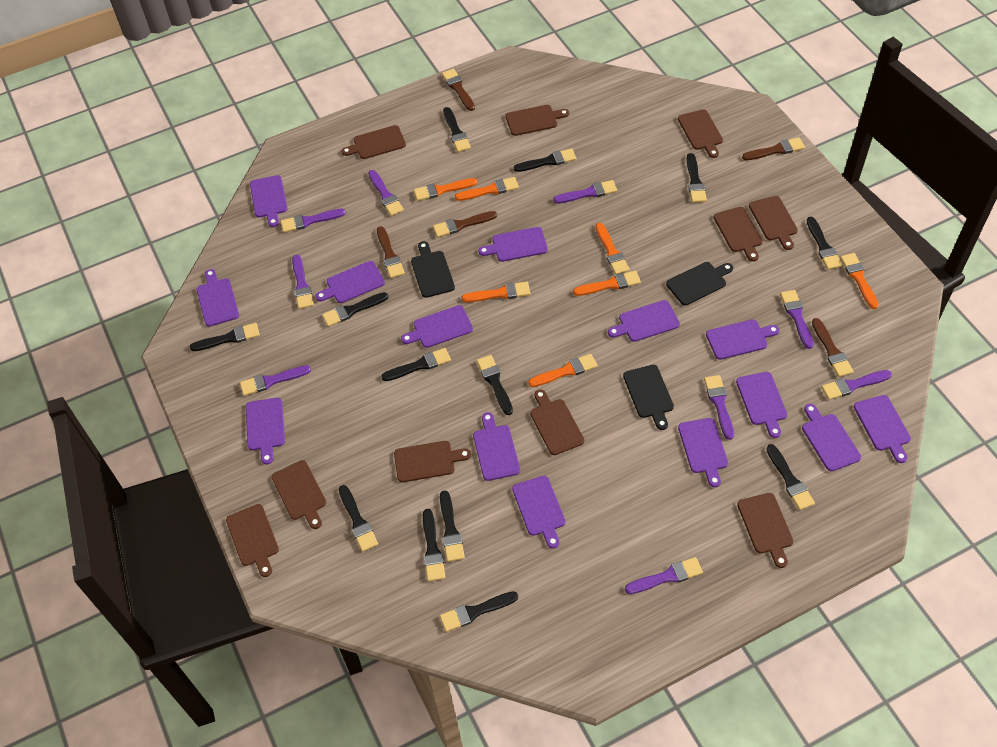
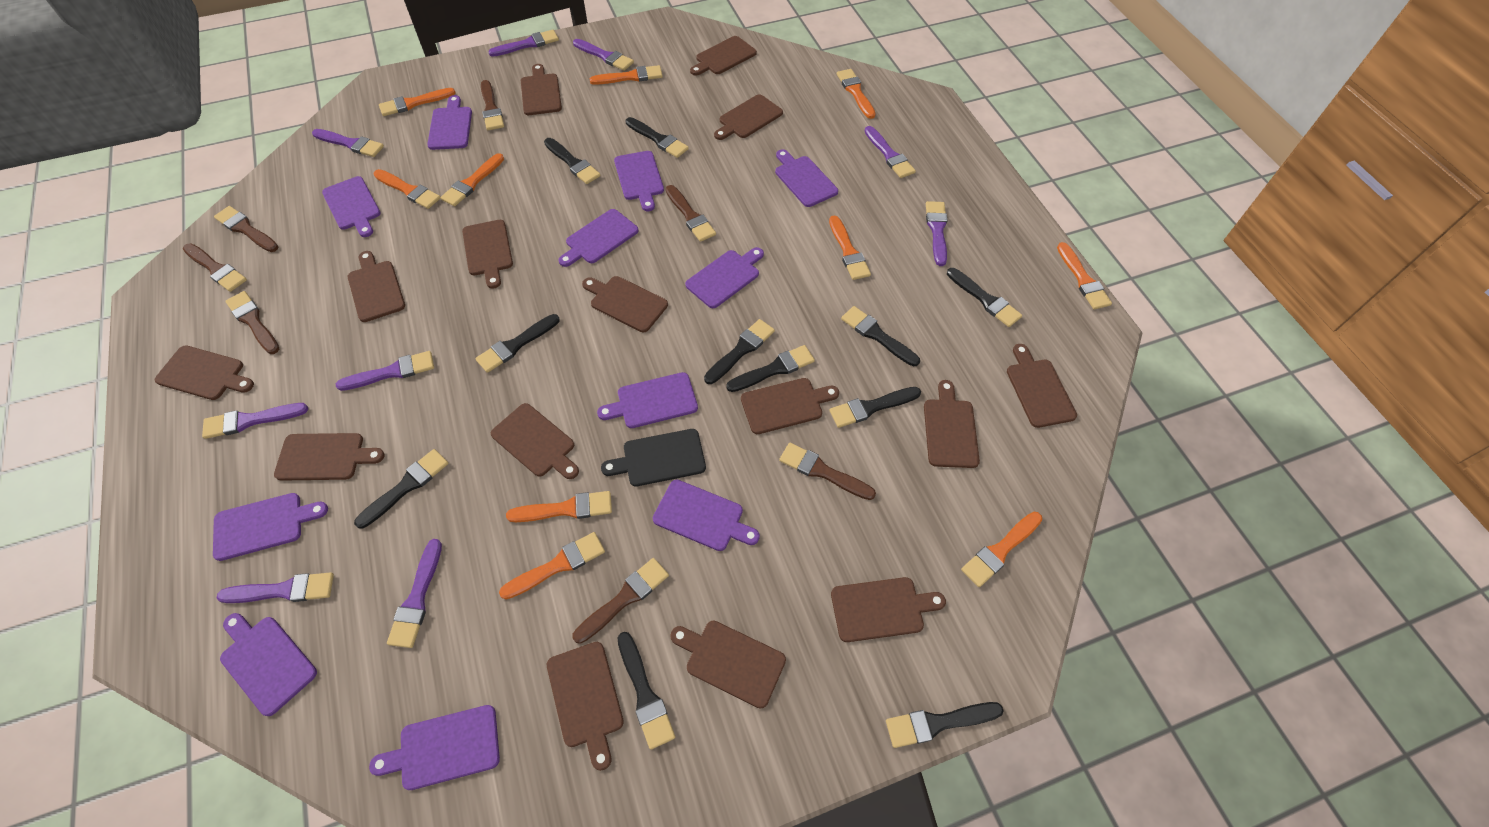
black brush: [190,323,260,351] [322,292,388,327] [339,485,378,552] [381,348,451,381] [423,509,445,581] [440,491,465,562] [440,591,518,632] [443,107,471,152] [477,355,513,415] [514,148,576,172] [687,153,707,203] [767,444,815,510] [806,217,842,270] = 13 -> [354,449,449,529] [475,314,560,373] [544,138,601,184] [618,632,675,750] [625,117,689,158] [704,319,775,384] [726,345,815,392] [829,387,921,428] [841,306,920,367] [886,702,1004,748] [947,268,1022,327] = 11
black cutting board: [411,241,455,298] [623,365,674,430] [666,262,733,306] = 3 -> [601,429,706,487] = 1
brown brush: [377,226,405,278] [433,211,497,237] [442,69,475,111] [742,137,805,160] [812,318,854,377] = 5 -> [183,243,247,292] [214,206,278,252] [225,291,279,354] [481,80,504,130] [572,558,669,644] [666,185,716,242] [779,443,876,500] = 7
brown cutting board: [226,504,279,577] [272,460,326,529] [341,125,406,159] [394,441,471,482] [506,105,569,136] [530,389,584,455] [678,109,723,158] [714,207,763,262] [737,493,793,568] [749,196,798,250] = 10 -> [154,345,254,400] [274,433,384,481] [348,251,405,322] [462,220,513,288] [491,403,579,479] [521,64,562,115] [547,642,624,771] [582,276,668,332] [670,621,786,709] [690,36,757,76] [714,94,783,140] [741,378,839,434] [831,577,946,642] [924,380,980,468] [1007,344,1077,428] = 15
orange brush: [414,178,477,201] [455,177,519,201] [462,282,530,302] [528,354,598,387] [573,271,641,296] [595,223,630,274] [840,253,879,309] = 7 -> [374,169,441,209] [379,88,455,116] [441,153,504,206] [499,532,605,599] [506,491,612,522] [590,65,663,85] [829,215,871,280] [837,69,875,119] [961,512,1042,587] [1057,242,1112,309] = 10
purple cutting board: [197,269,239,327] [246,398,285,465] [250,175,288,227] [316,261,385,303] [401,305,473,348] [473,412,520,481] [479,227,548,262] [512,476,566,549] [608,300,680,342] [678,418,728,487] [706,319,780,360] [736,372,787,438] [802,404,861,472] [854,395,911,463] = 14 -> [213,493,328,561] [220,613,317,716] [322,176,381,237] [369,705,500,790] [427,95,472,150] [558,209,638,267] [597,372,698,428] [614,151,664,211] [653,480,760,551] [685,247,764,308] [775,149,838,207] = 11

